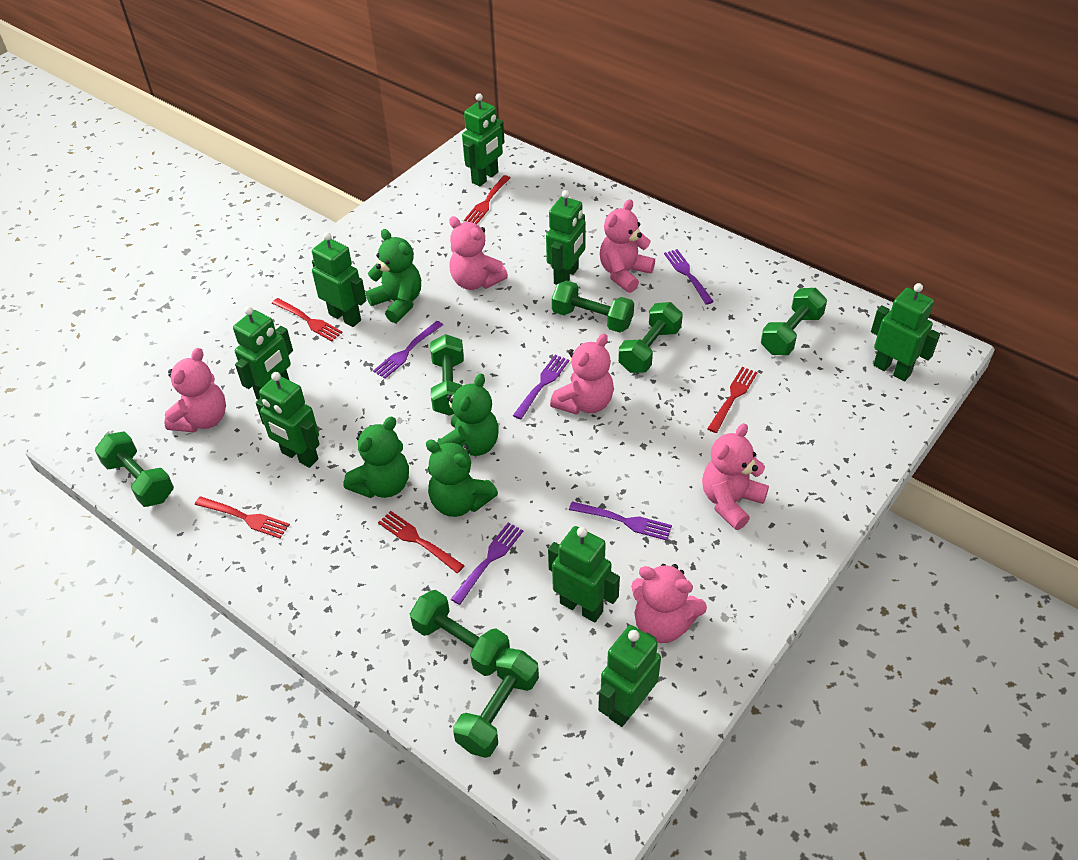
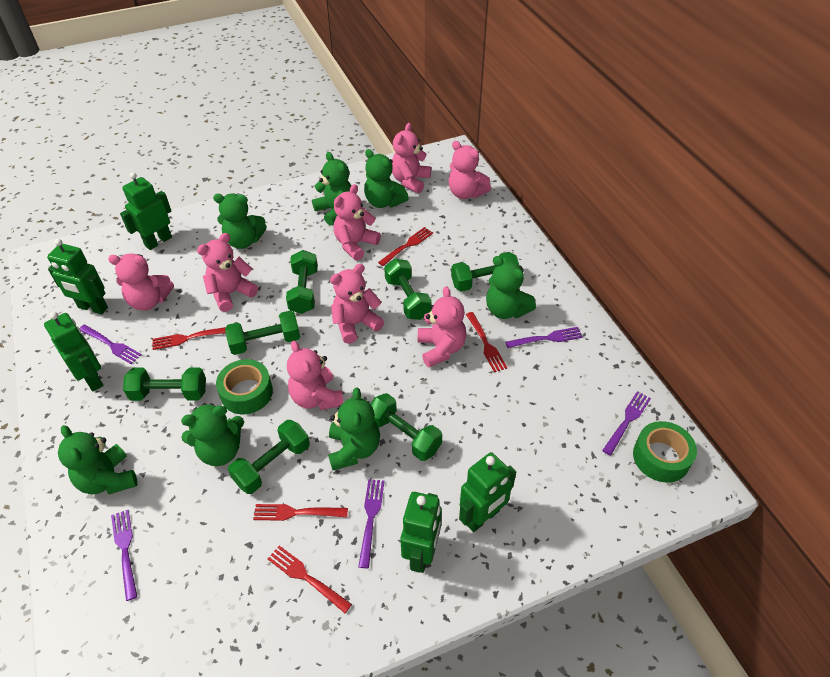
green robot: [233,306,293,400] [256,372,320,468] [312,232,366,327] [462,93,505,186] [546,190,586,285] [548,526,620,622] [598,625,661,727] [871,283,940,381] = 8 -> [44,312,104,391] [47,239,108,314] [120,172,172,250] [400,492,442,573] [459,452,516,532] = 5
green tape: none = 0 -> [216,359,273,414] [633,421,697,483] = 2
green teddy bear: [344,416,409,498] [365,229,421,323] [426,439,498,517] [437,373,499,456] = 4 -> [58,425,137,494] [181,403,244,466] [213,193,267,249] [312,152,352,226] [328,387,380,470] [364,149,409,208] [486,256,536,319] = 7
pink teddy bear: [164,348,226,433] [449,216,508,290] [550,334,614,415] [599,199,655,293] [631,564,707,643] [702,423,769,530] = 6 -> [108,253,174,311] [197,233,258,312] [287,341,344,410] [330,264,384,344] [334,184,381,261] [392,123,431,193] [418,286,467,367] [448,141,491,199] = 8

